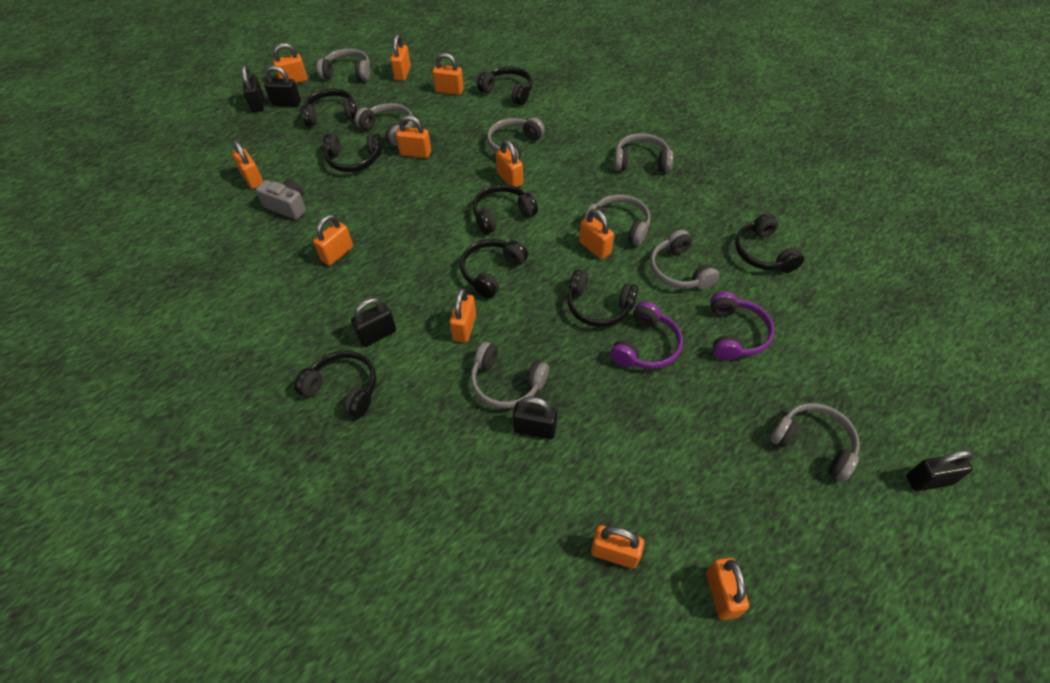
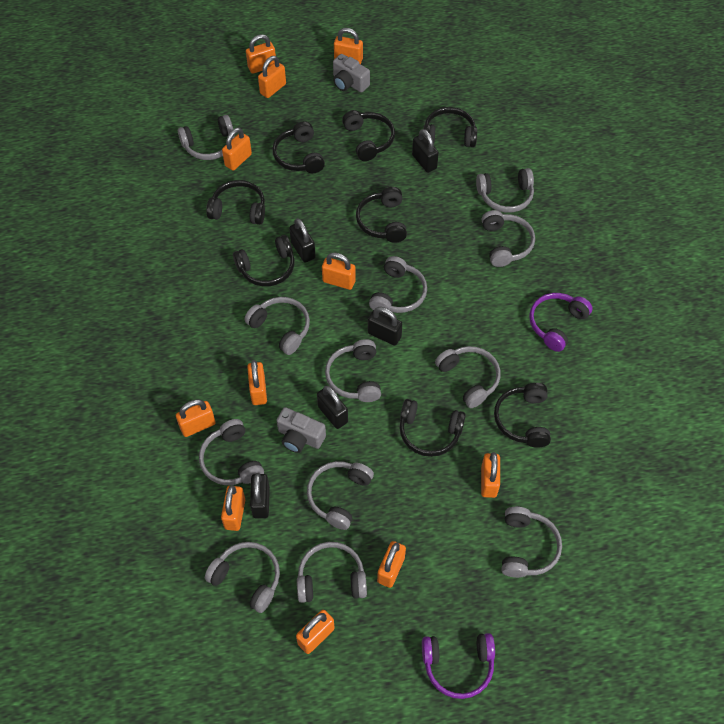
grey camera: [256,179,306,220] = 1 -> [276,407,326,453] [333,54,370,92] = 2
grey headphones: [317,48,370,81] [355,103,413,146] [471,342,549,409] [487,118,545,159] [584,194,650,246] [614,133,673,172] [650,230,719,290] [770,403,860,482] = 8 -> [178,115,234,160] [199,419,264,485] [205,542,280,613] [244,297,310,355] [297,542,367,603] [307,461,374,530] [325,339,381,402] [369,256,427,314] [435,346,501,408] [476,168,534,213] [482,210,535,267] [501,507,562,578] = 12

